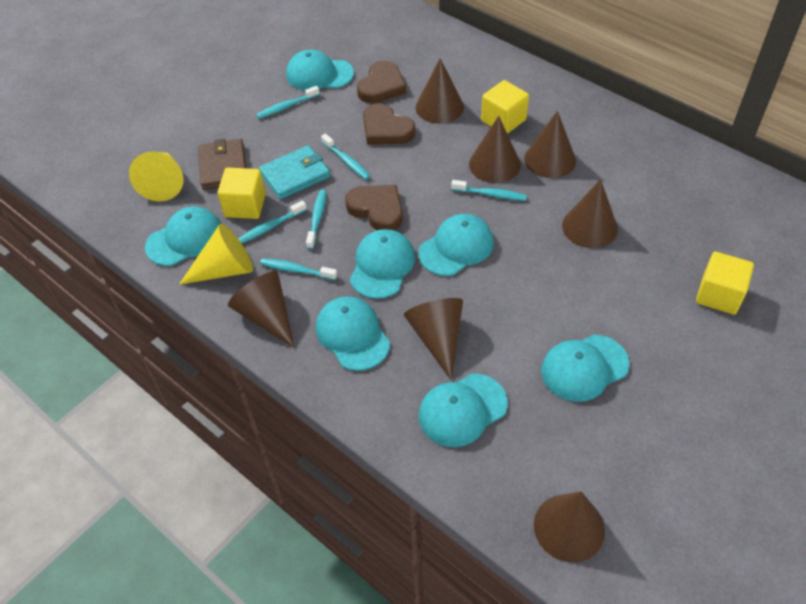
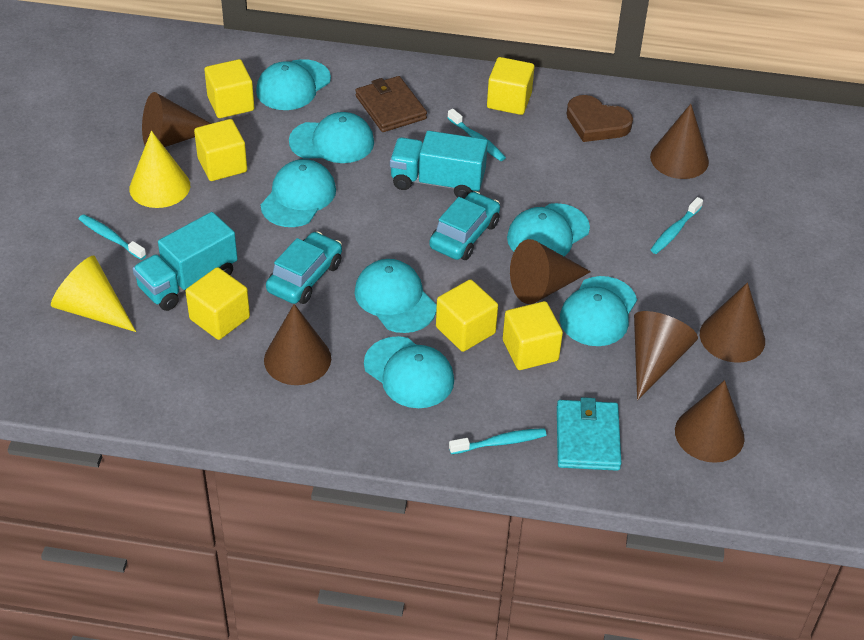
brown heart: [345,185,403,230] [357,60,406,103] [363,103,415,145] = 3 -> [567,95,633,142] = 1
turquoise car: none = 0 -> [266,232,342,304] [429,191,500,260] = 2
turquoise toothbrush: [238,200,307,244] [256,86,320,119] [260,258,337,280] [306,190,326,249] [321,134,370,180] [451,180,527,201] = 6 -> [79,214,146,260] [448,109,506,161] [449,428,547,454] [650,197,703,254] = 4
turquoise truck: none = 0 -> [133,212,238,311] [390,131,488,199] = 2
yellow cube: [217,167,266,219] [481,80,529,134] [696,252,754,315] = 3 -> [185,267,250,340] [194,119,247,181] [204,59,254,118] [436,279,498,352] [487,57,534,115] [503,301,563,370] = 6

